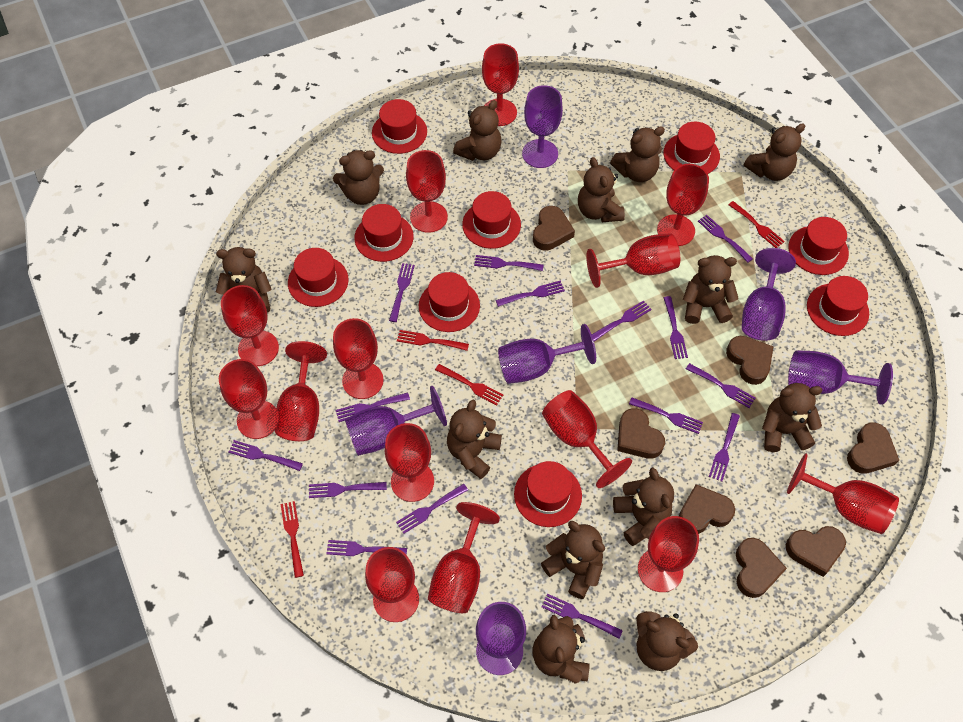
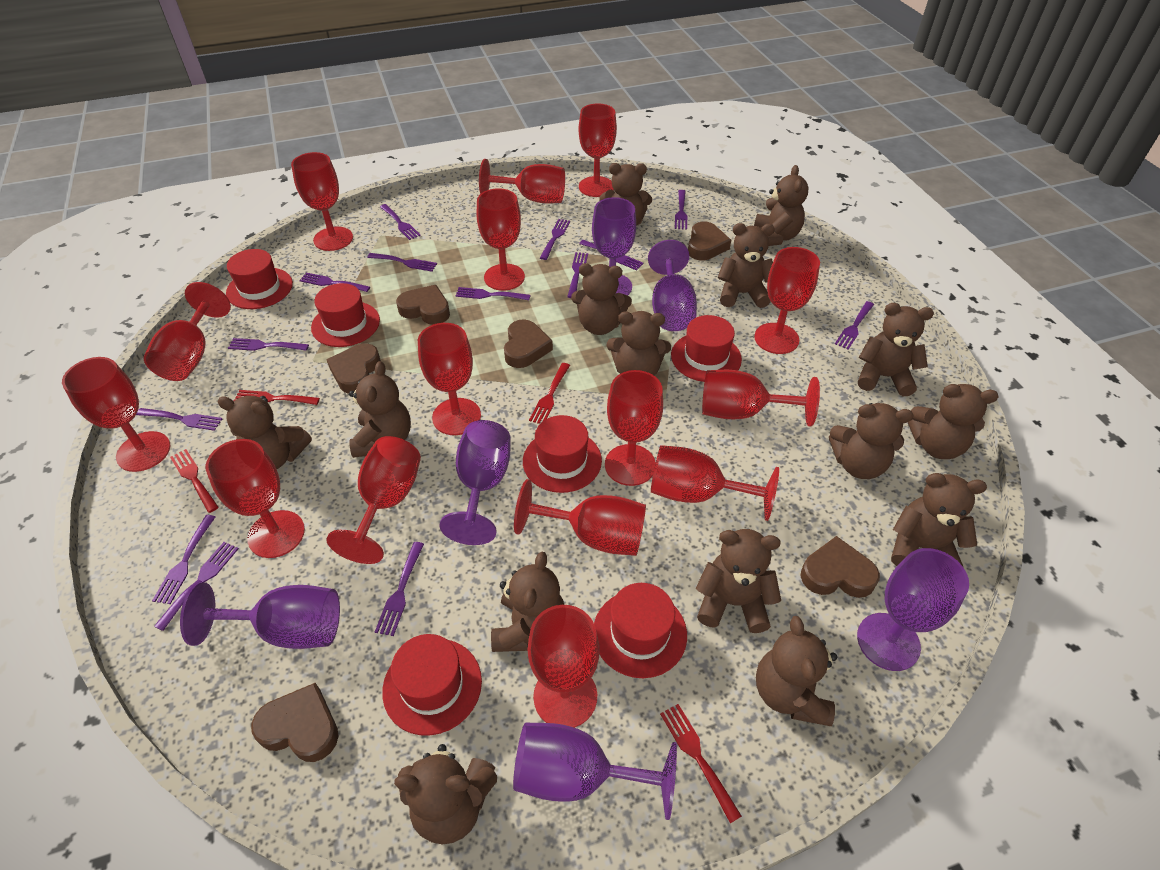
brown heart: [533,206,575,251] [617,408,665,459] [679,484,735,534] [726,336,774,385] [736,538,787,598] [786,526,846,577] [847,423,899,474] = 7 -> [251,683,338,762] [326,343,381,394] [396,285,450,325] [504,319,553,368] [688,221,731,261] [801,536,880,598] = 6
brown teddy bear: [216,247,272,313] [333,150,384,205] [447,400,502,479] [453,100,501,161] [533,615,590,684] [541,521,605,599] [578,157,625,222] [610,126,665,182] [613,467,674,546] [636,611,698,671] [683,255,739,324] [744,124,805,181] [762,383,823,452] = 13 -> [217,396,312,469] [349,361,411,458] [394,744,497,844] [491,552,564,652] [571,263,632,335] [599,163,652,226] [607,311,671,376] [696,529,781,633] [718,223,775,308] [754,165,808,246] [756,616,837,726] [829,403,914,479] [858,303,934,396] [891,473,987,568] [907,384,998,459] = 15
purple fork: [228,440,303,471] [309,482,387,498] [326,540,407,556] [336,392,410,422] [389,263,415,322] [396,484,468,534] [474,255,543,271] [496,280,565,307] [542,594,623,639] [592,300,652,341] [629,398,703,434] [664,296,688,359] [686,363,755,408] [698,215,753,262] [709,413,740,482] = 15 -> [136,408,222,431] [152,515,215,604] [154,542,239,631] [228,338,309,351] [299,273,370,292] [367,253,437,272] [375,542,424,636] [380,204,421,240] [456,287,530,300] [540,219,570,260] [567,252,588,298] [579,240,644,270] [675,190,687,230] [835,301,874,350] = 14
red goblet: [219,359,276,439] [221,285,279,366] [275,341,327,441] [333,318,384,399] [365,547,419,622] [385,423,434,502] [406,150,448,233] [428,502,500,613] [482,43,519,126] [542,390,632,488] [586,233,680,288] [638,516,699,592] [657,164,709,246] [787,453,899,534] = 14 -> [62,357,170,472] [144,282,231,381] [206,439,305,558] [291,152,353,251] [326,436,421,564] [418,323,481,435] [477,188,525,291] [479,159,565,203] [514,479,646,556] [528,605,600,728] [579,103,617,197] [605,370,663,486] [651,445,779,521] [702,370,820,427] [754,247,820,354] = 15
red hat: [288,248,349,307] [354,204,414,262] [372,99,427,154] [419,272,480,332] [462,191,521,249] [514,461,582,527] [663,122,720,174] [788,217,849,275] [807,276,869,336] = 9 -> [226,249,293,309] [311,283,380,347] [382,634,482,736] [523,415,602,493] [594,583,687,678] [671,315,742,382] = 6

